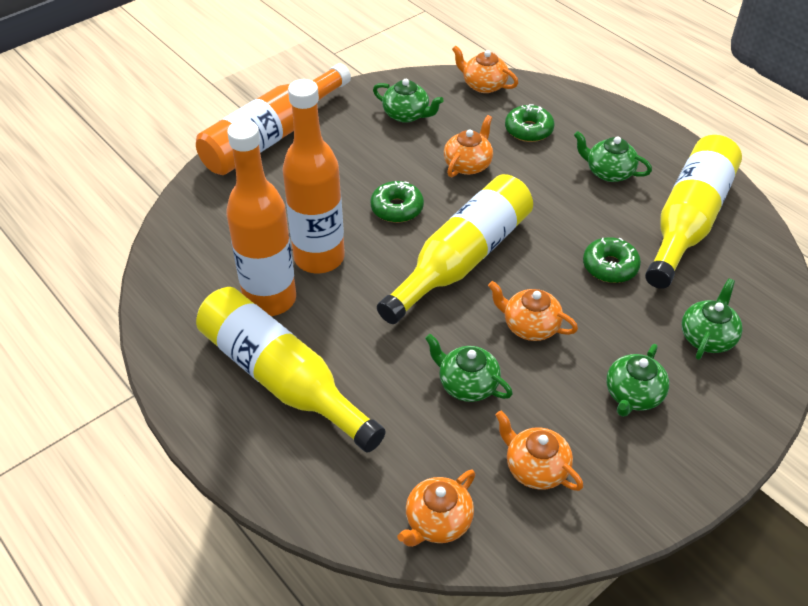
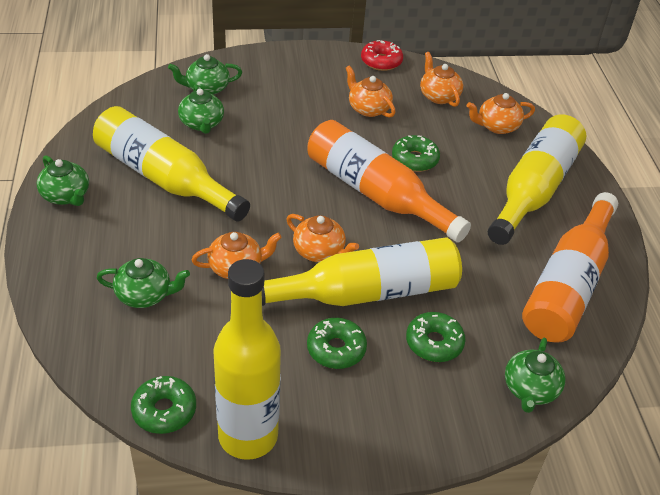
green donut: [371,181,424,223] [505,104,554,142] [583,237,641,283] = 3 -> [131,376,196,434] [307,318,367,369] [392,135,440,172] [406,312,466,362] = 4
orange bottle: [196,63,351,175] [226,120,296,316] [283,79,345,273] = 3 -> [308,120,471,243] [522,192,618,343] = 2
red donut: none = 0 -> [361,40,403,71] = 1
yellow bottle: [196,287,386,453] [377,174,533,324] [645,135,742,289] = 3 -> [93,106,250,222] [213,259,281,460] [262,237,462,306] [488,114,586,245] = 4

